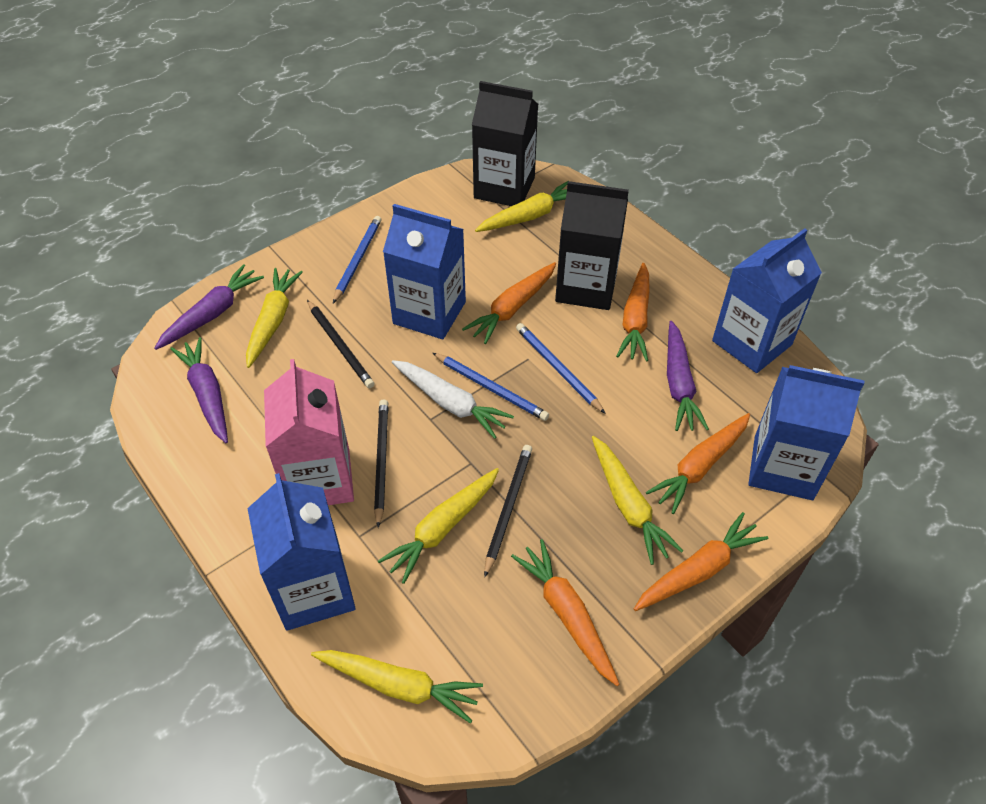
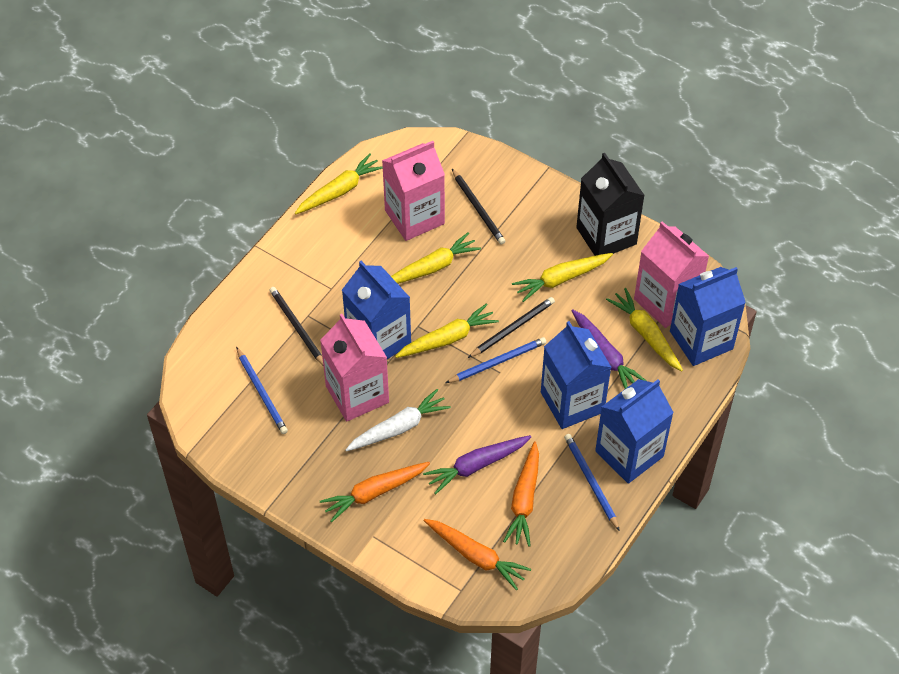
black carton: [472,81,538,206] [555,181,629,310] = 2 -> [576,153,645,256] = 1
orange carrot: [462,262,556,344] [511,539,619,686] [616,263,650,361] [634,512,769,611] [646,413,750,514] = 5 -> [320,462,430,522] [423,519,531,590] [503,441,539,546] = 3
pink carton: [264,359,354,505] = 1 -> [320,314,389,422] [382,141,445,241] [634,221,709,328] = 3
purple carrot: [154,264,264,350] [170,337,228,443] [667,321,709,431] = 3 -> [423,435,531,494] [571,309,647,389] = 2

